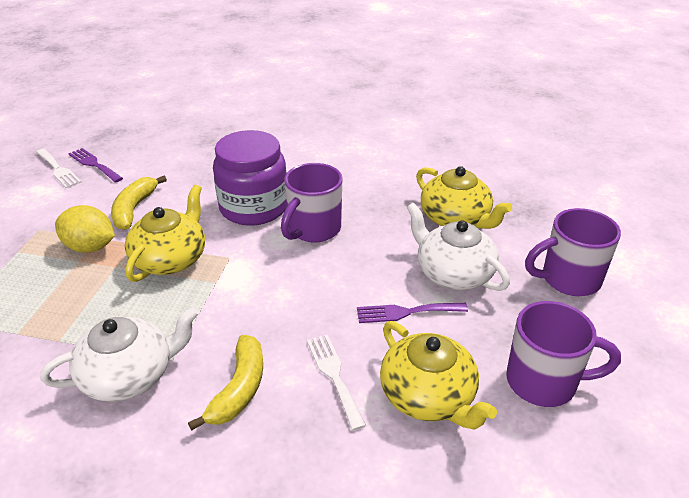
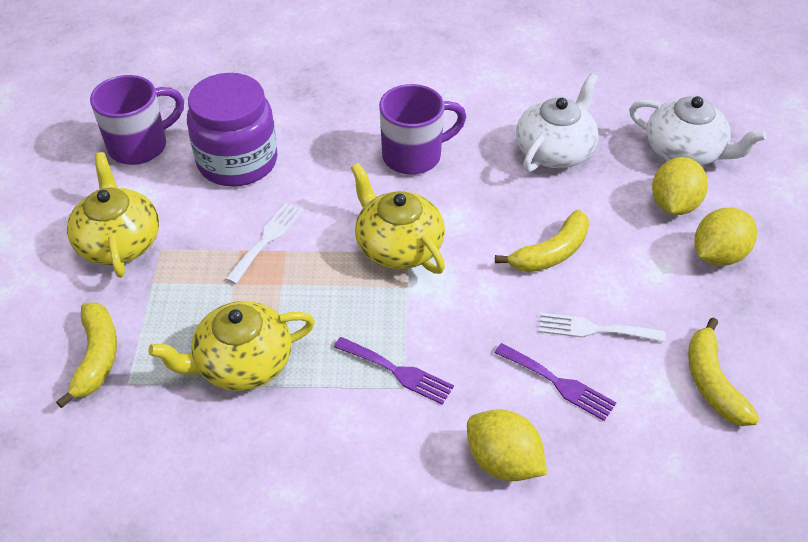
purple mug: [281,163,342,242] [506,301,621,407] [525,208,621,296] = 3 -> [90,75,184,165] [379,84,466,175] = 2
yellow banana: [111,176,167,230] [188,335,263,431] = 2 -> [56,302,117,408] [495,210,589,272] [688,318,759,426] = 3
yellow lemon: [55,205,115,253] = 1 -> [467,409,547,481] [652,157,708,215] [694,207,757,266] = 3

